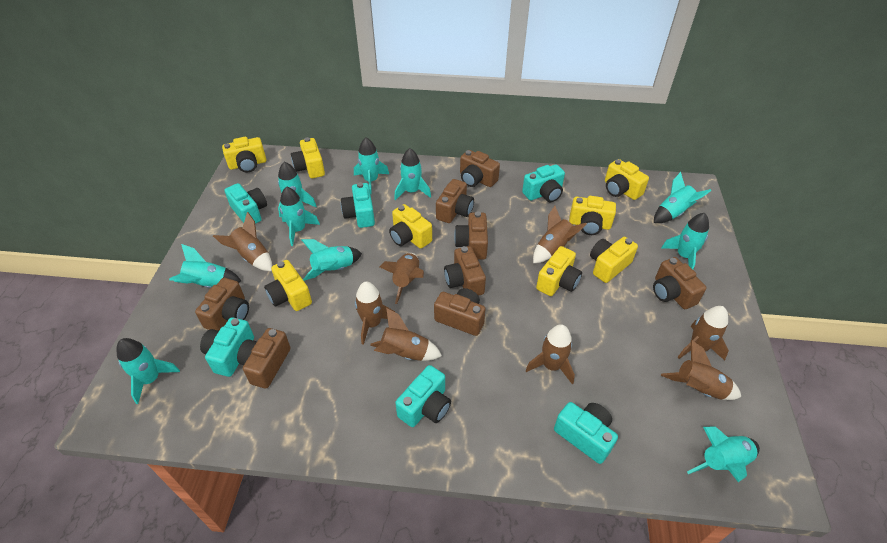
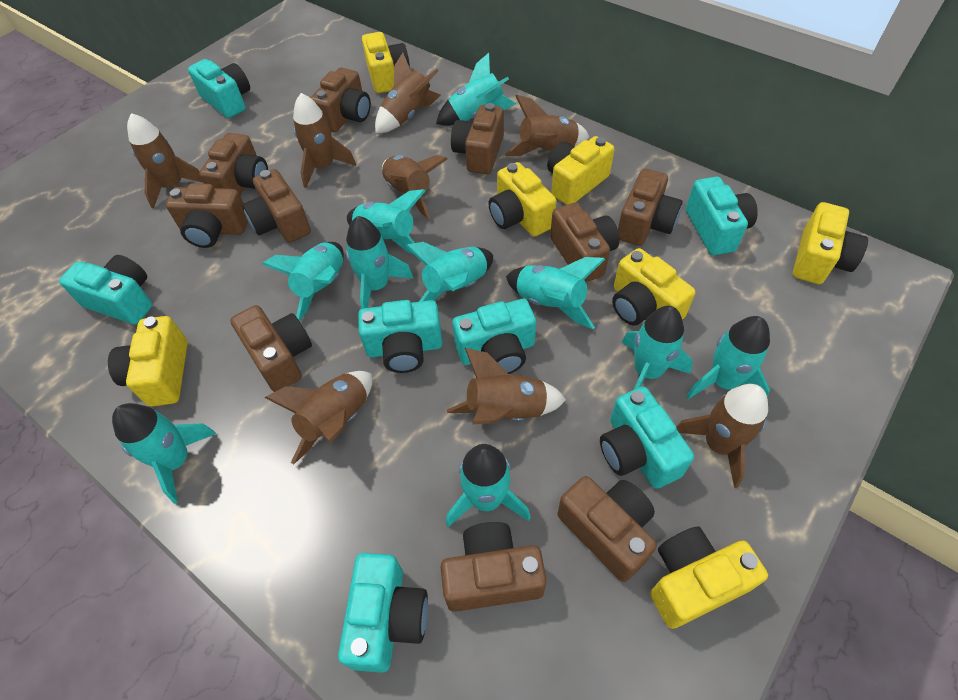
brown camera: [195,278,249,331] [237,328,291,389] [434,288,486,336] [436,179,474,223] [444,246,486,296] [454,211,488,259] [460,150,500,187] [653,257,706,309] = 8 -> [166,183,248,248] [199,133,268,195] [230,305,312,392] [242,169,311,243] [310,68,371,132] [441,522,547,612] [451,103,504,174] [550,202,620,282] [558,476,657,582] [618,168,682,246] = 10
turquoise camera: [200,317,254,377] [225,183,267,224] [341,182,375,228] [395,365,451,427] [522,164,565,202] [554,402,618,464] = 6 -> [59,255,153,325] [188,59,250,118] [338,553,428,673] [358,300,442,373] [452,299,536,374] [600,387,694,489] [686,177,758,255] = 7
yellow camera: [222,137,266,173] [264,260,312,311] [291,137,325,179] [389,204,432,249] [536,246,582,296] [569,196,616,235] [590,237,638,283] [605,159,649,200] = 8 -> [108,316,188,407] [362,32,410,93] [488,162,557,237] [547,136,614,205] [612,248,695,326] [650,527,768,629] [793,202,868,284] = 7

